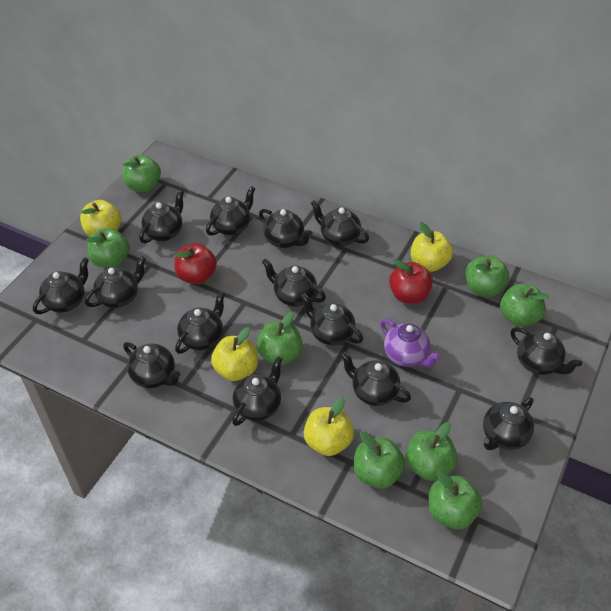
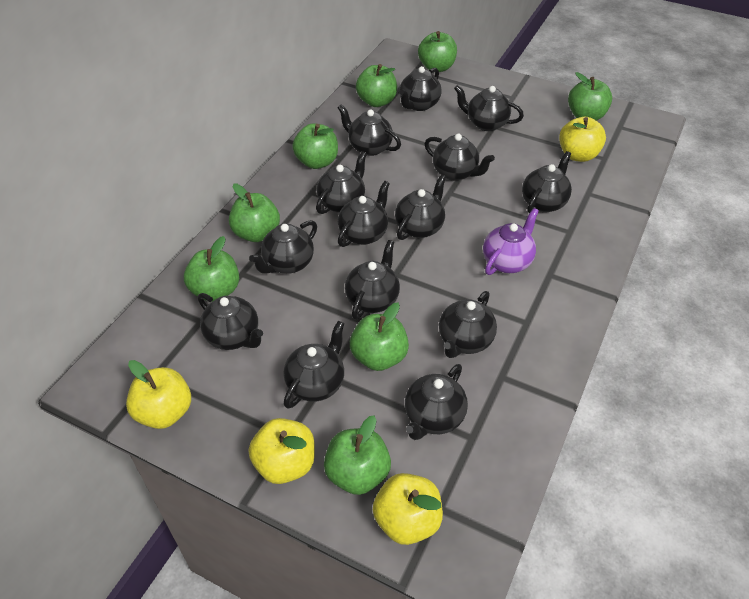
red apple: [174,243,217,284] [389,259,433,304] = 2 -> none = 0

